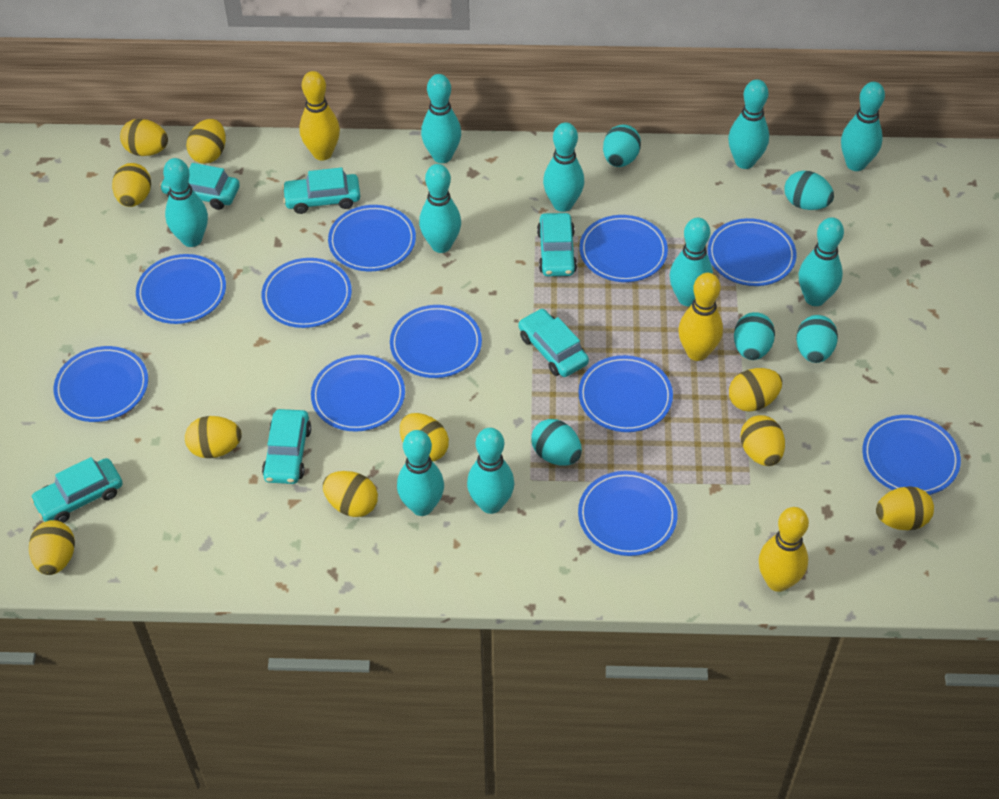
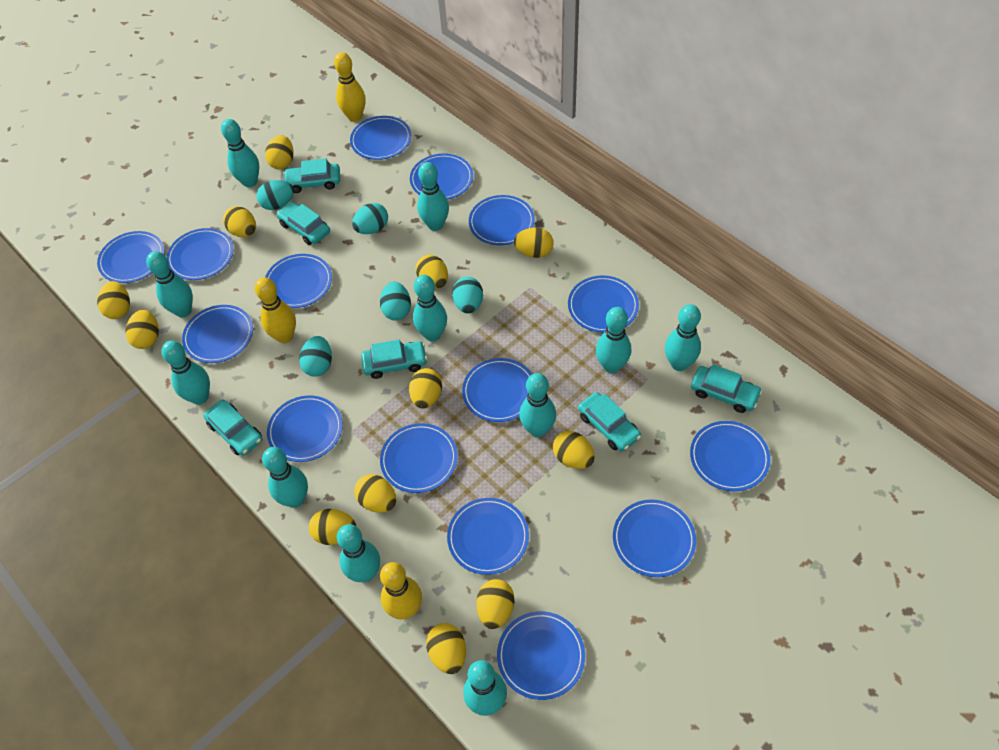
blue plate: [54,346,148,422] [136,254,226,324] [262,258,352,328] [311,355,405,432] [328,205,416,271] [390,305,482,378] [578,355,673,432] [578,471,678,556] [579,215,668,282] [708,218,797,286] [862,415,961,495] = 11 -> [97,231,165,283] [167,228,234,280] [182,305,253,363] [265,254,332,308] [267,395,343,462] [350,116,411,160] [380,423,458,493] [410,153,473,200] [447,498,529,575] [462,358,532,422] [469,195,535,246] [497,611,585,700] [568,276,639,333] [613,499,696,577] [690,421,770,491] = 15
turquoise bowling pin: [163,158,208,247] [397,430,444,516] [419,164,461,253] [421,74,461,163] [467,428,514,514] [543,122,584,212] [670,218,713,306] [728,79,769,169] [799,217,844,306] [841,82,885,171] = 10 -> [146,251,193,317] [162,341,210,405] [221,119,259,188] [262,447,308,508] [337,524,380,582] [413,275,447,341] [417,162,449,231] [463,660,507,716] [519,373,556,437] [596,307,631,373] [665,304,701,371] = 11
yellow egg: [29,520,75,575] [112,163,151,207] [120,119,168,156] [185,416,242,458] [186,119,226,164] [323,471,378,517] [400,413,449,461] [729,368,782,412] [740,415,785,466] [876,486,934,530] = 10 -> [97,281,130,319] [125,310,159,349] [223,206,256,237] [265,135,293,169] [309,509,356,545] [354,474,396,513] [409,368,442,409] [416,254,448,289] [426,623,466,674] [477,579,515,629] [514,228,554,258] [553,431,595,469] = 12

